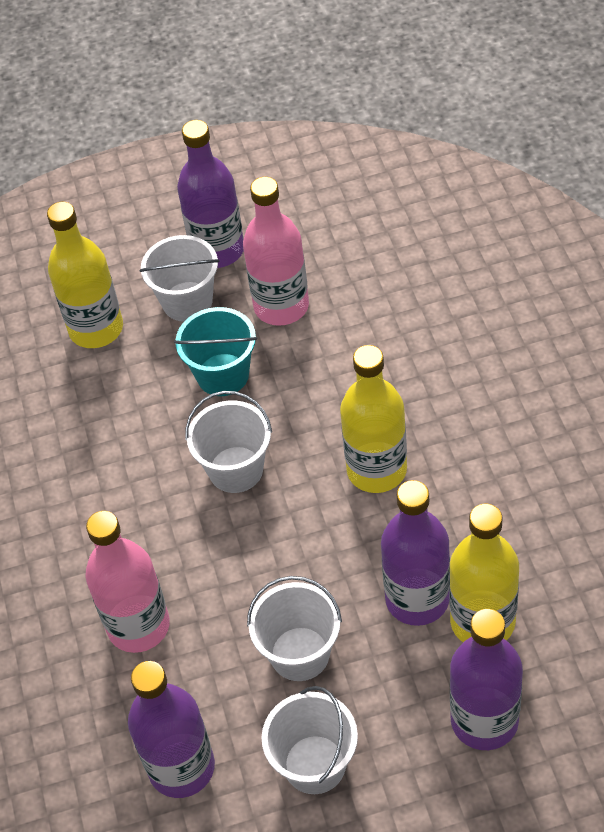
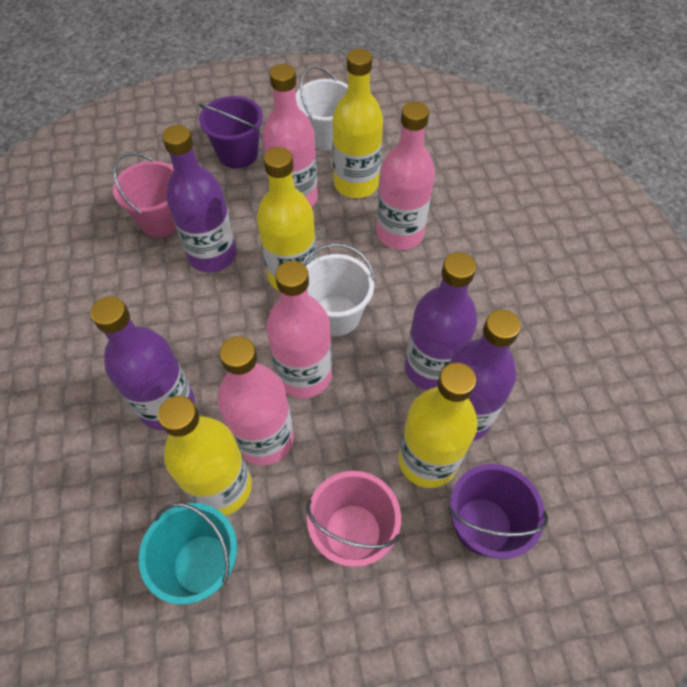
pink bottle: [85,511,170,653] [243,177,309,326] = 2 -> [217,336,294,466] [263,64,318,207] [266,261,332,398] [377,101,435,250] = 4
pink bucket: none = 0 -> [113,152,177,237] [306,471,401,567] = 2
purple bucket: none = 0 -> [199,96,263,168] [448,464,548,559] = 2
white bucket: [140,235,219,322] [185,391,272,493] [247,576,342,681] [261,686,358,794] = 4 -> [296,66,348,150] [302,243,375,336] = 2
yellow bottle: [47,202,123,348] [340,345,407,493] [449,504,519,642] = 3 -> [158,396,252,515] [257,147,317,291] [332,49,383,198] [398,362,478,488] = 4

